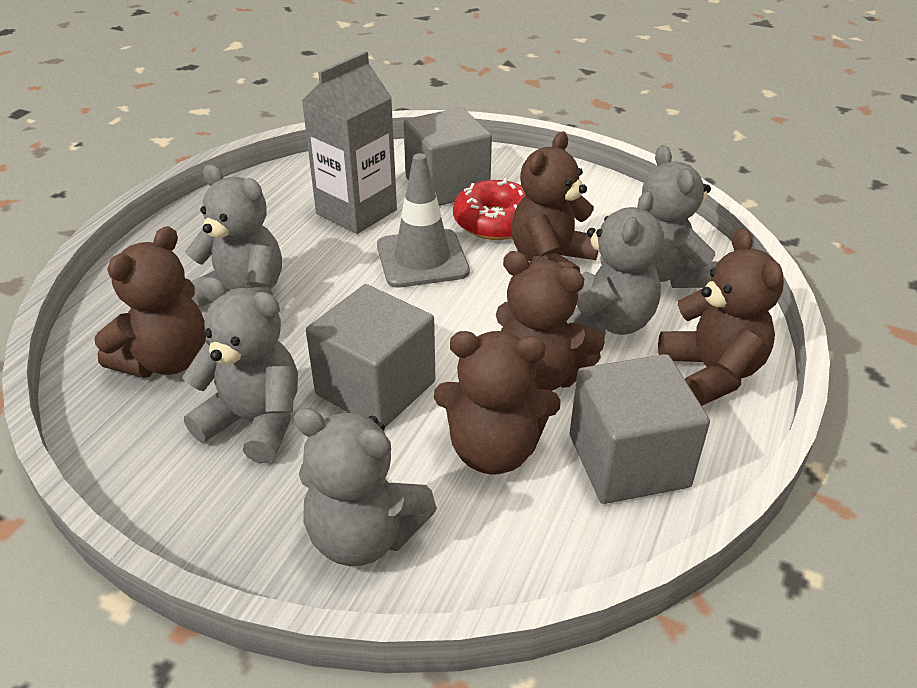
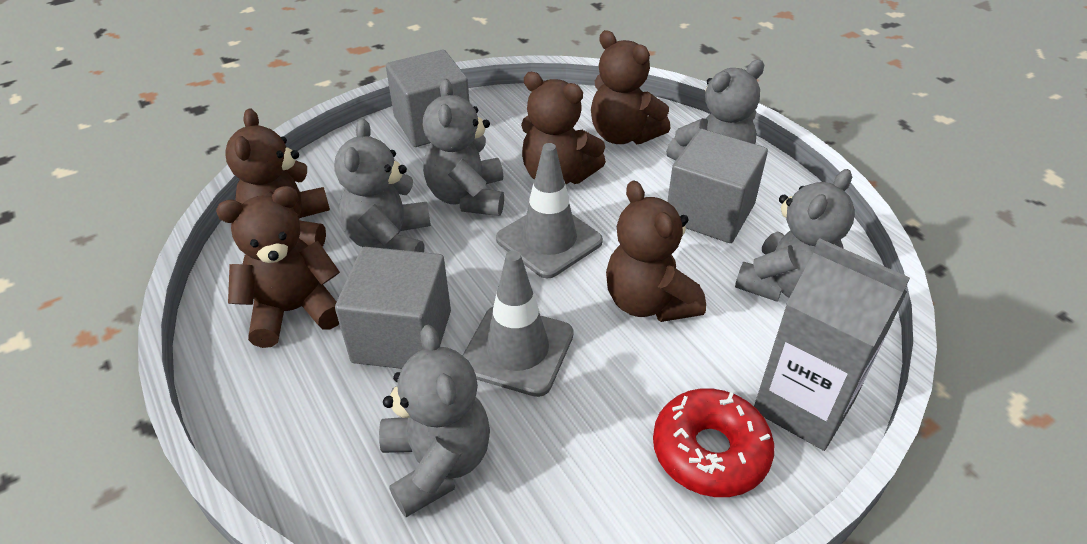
grey traffic cone: [377,153,470,288] = 1 -> [462,251,574,397] [496,143,603,279] = 2

